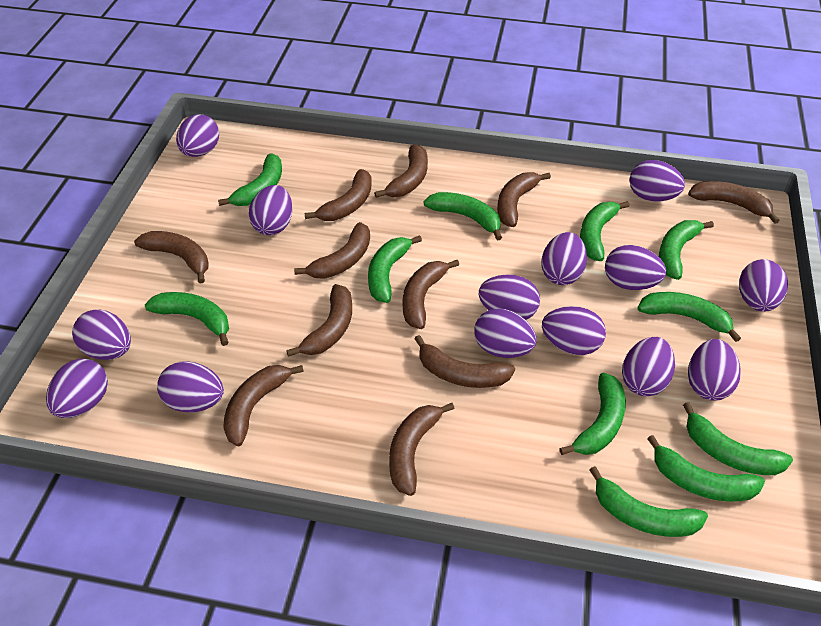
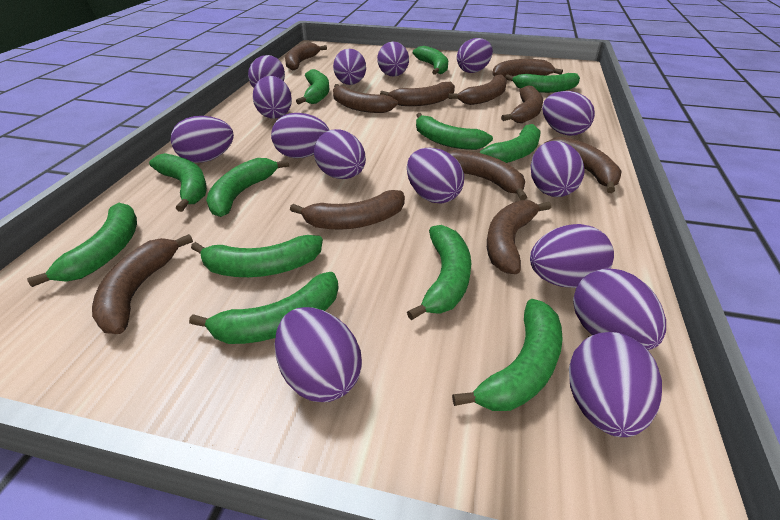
green banana: [145,292,229,346] [218,154,282,206] [368,235,422,303] [424,192,502,241] [559,373,626,455] [580,201,629,261] [589,466,708,537] [637,292,741,342] [647,435,765,501] [659,220,714,280] [683,402,793,475] = 11 -> [27,203,137,287] [149,153,207,212] [189,272,339,344] [191,235,323,277] [206,158,289,217] [296,69,329,104] [407,225,471,320] [413,46,448,75] [416,113,493,150] [452,299,563,411] [471,124,540,163] [505,73,580,93] = 12
purple egg: [46,359,108,418] [72,310,131,360] [157,361,224,413] [176,114,219,157] [249,185,293,235] [474,309,537,358] [479,274,540,320] [541,232,587,285] [542,306,606,355] [605,245,666,290] [622,337,675,396] [629,160,685,202] [688,339,741,401] [739,259,788,312] = 14 -> [171,116,234,163] [248,55,285,88] [253,76,292,119] [271,113,329,158] [275,307,362,402] [314,129,366,179] [333,49,366,85] [377,42,409,77] [407,148,464,203] [457,38,493,73] [530,224,614,288] [531,141,584,197] [542,91,595,136] [569,332,662,437] [573,268,666,350] = 15

